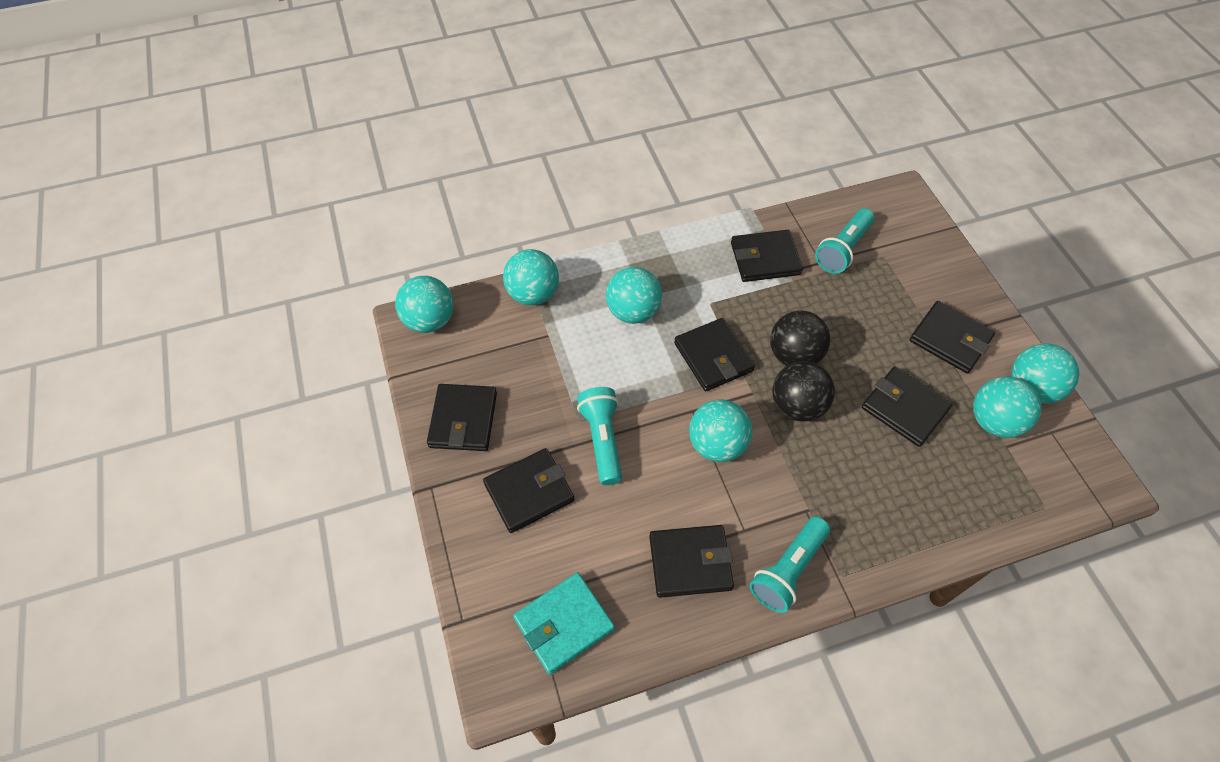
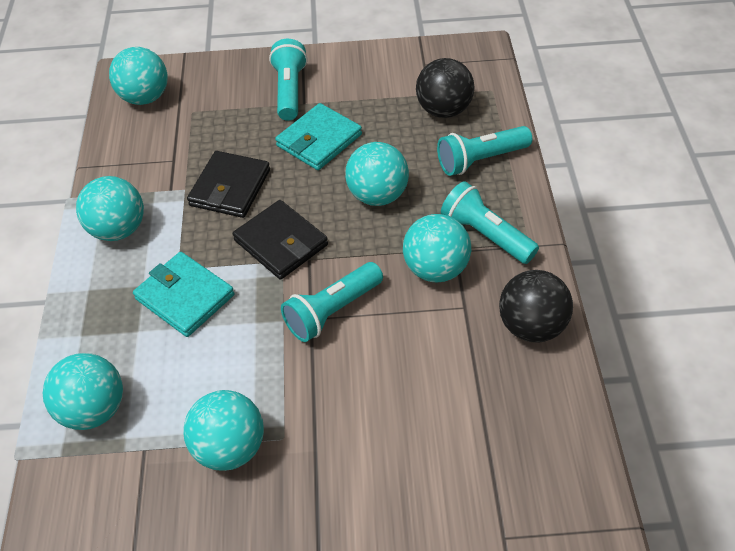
black wallet: [427,384,497,451] [483,448,575,533] [649,525,734,598] [674,318,755,391] [731,230,803,282] [862,366,953,447] [910,301,995,373] = 7 -> [187,151,270,218] [233,200,328,280] = 2
turquoise flashlight: [577,387,622,485] [750,516,830,613] [815,208,874,274] = 3 -> [269,39,307,121] [281,262,383,342] [437,126,532,176] [441,181,539,264] = 4
turquoise wallet: [513,573,615,674] = 1 -> [133,252,235,337] [275,103,362,170] = 2

